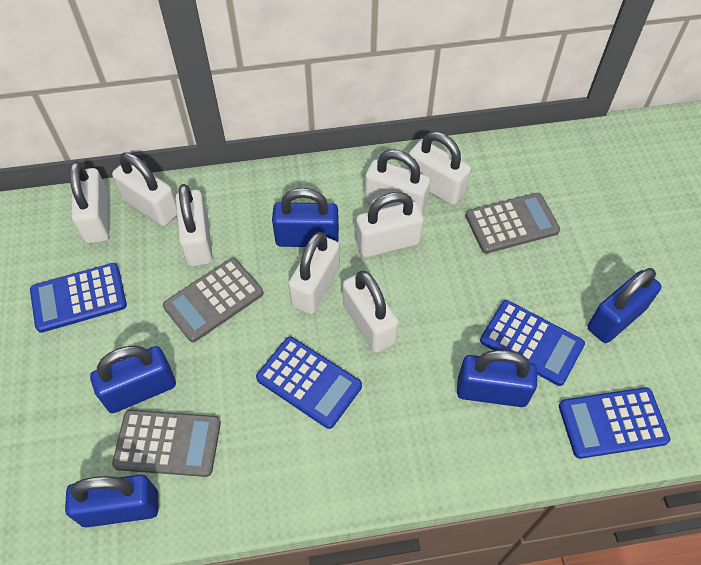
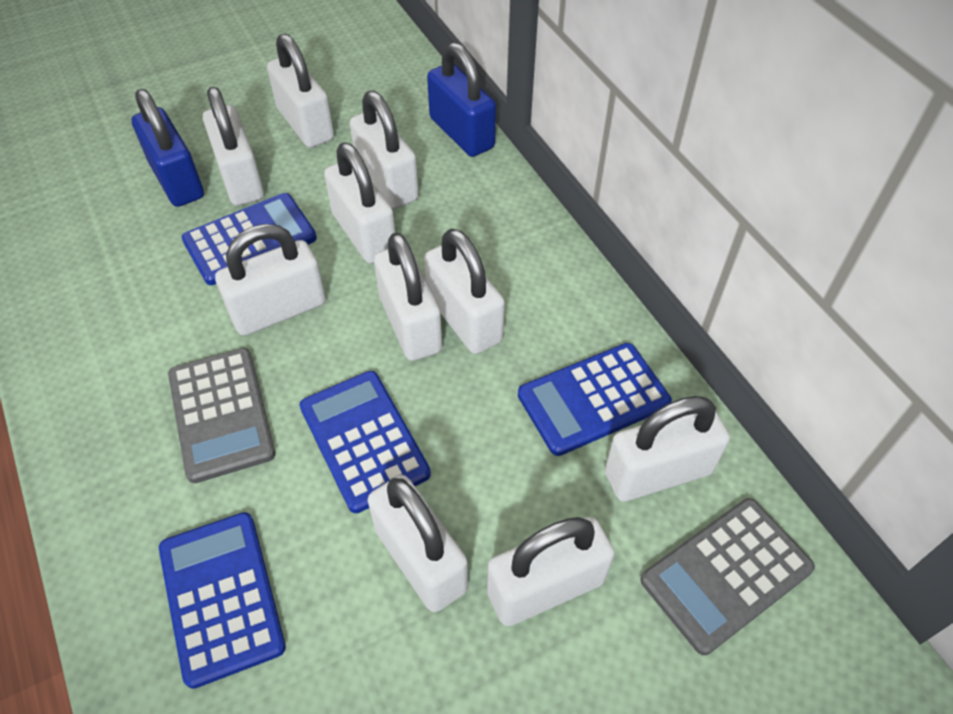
blue padlock: [65,475,158,528] [90,346,176,413] [272,188,339,247] [457,350,537,407] [588,268,662,343] = 5 -> [131,89,204,207] [427,42,496,157] = 2
grey calculator: [112,410,221,477] [163,258,263,342] [466,193,560,254] = 3 -> [168,348,275,483] [641,498,815,655] = 2
white padlock: [70,161,109,244] [112,152,177,226] [175,184,213,267] [288,232,340,314] [343,271,399,353] [356,192,424,258] [365,150,431,214] [407,132,471,205] = 8 -> [203,87,264,206] [215,224,326,336] [267,34,334,148] [324,143,395,264] [350,91,419,209] [367,475,468,612] [374,233,442,361] [424,229,505,354] [487,517,614,626] [605,396,730,502] = 10

